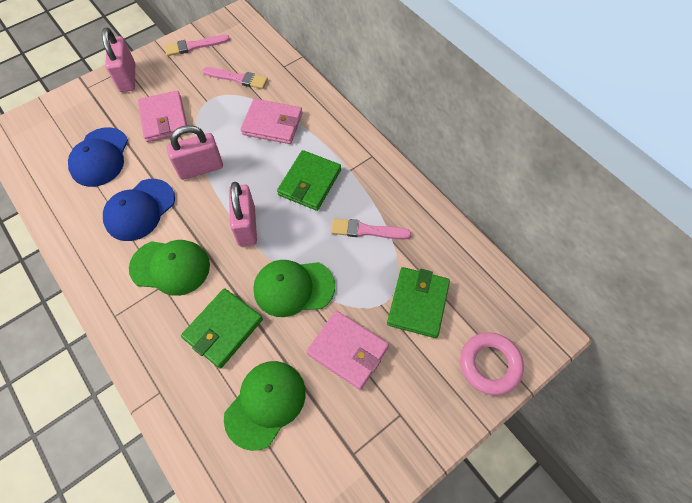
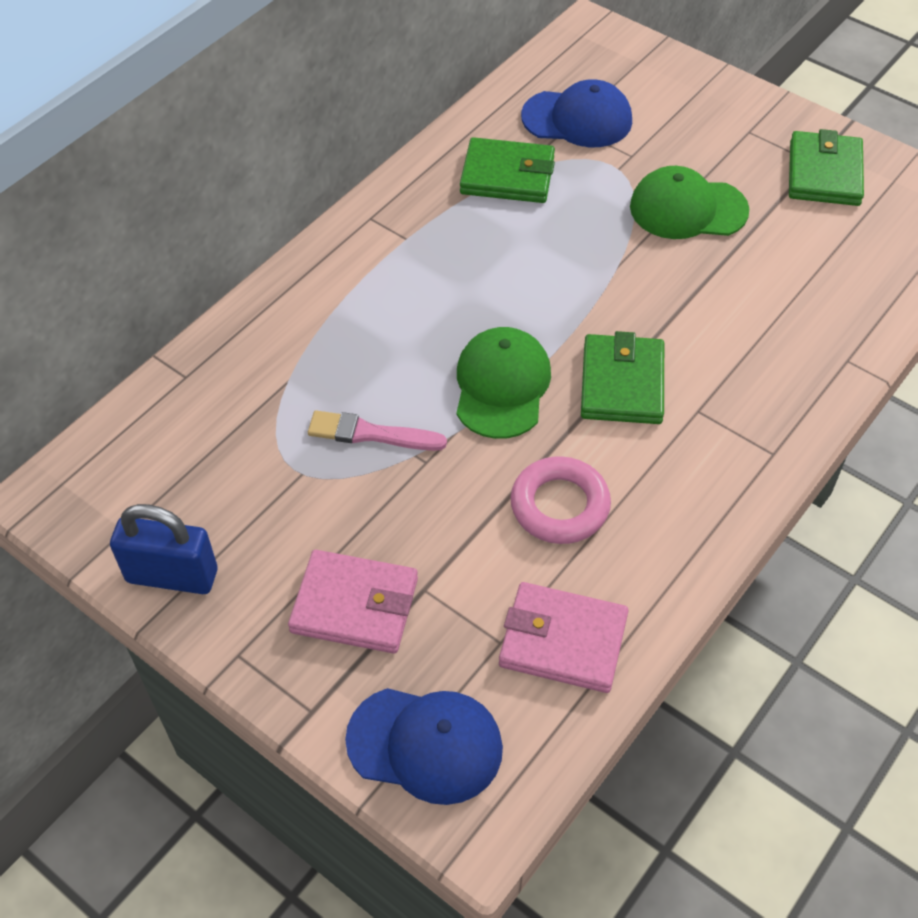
blue padlock: none = 0 -> [110,504,218,594] = 1
green cap: [129,240,210,296] [224,361,306,451] [253,260,335,317] = 3 -> [457,327,551,439] [630,166,749,239] = 2
pink brush: [164,35,230,56] [202,67,268,89] [331,218,411,239] = 3 -> [308,411,447,451] = 1
pink padlock: [102,27,135,92] [167,125,223,180] [229,182,257,246] = 3 -> none = 0
pink wallet: [138,90,187,142] [241,99,302,144] [306,310,389,390] = 3 -> [288,550,418,654] [499,582,629,693] = 2

